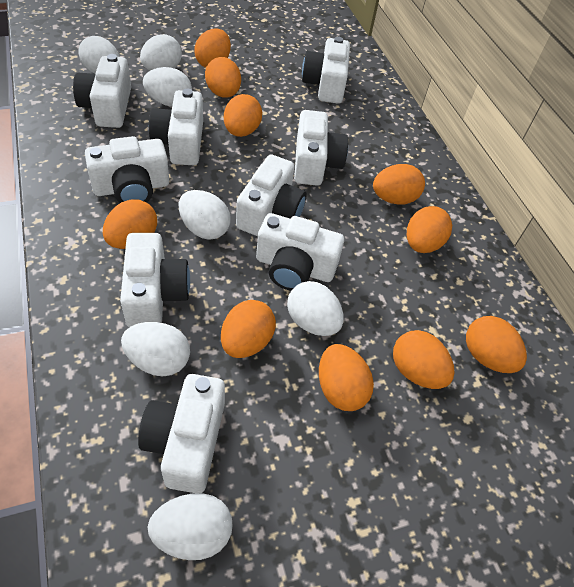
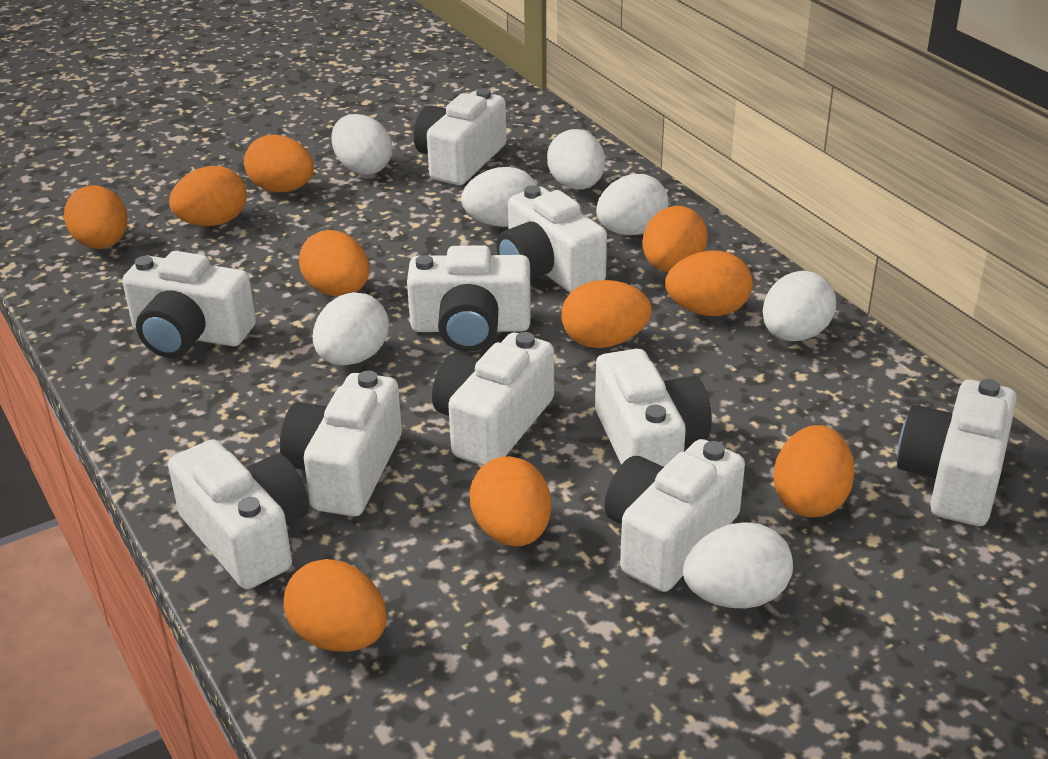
white camera: [73,54,131,128] [85,136,169,203] [120,233,190,327] [138,374,225,493] [149,89,203,165] [236,154,307,236] [256,213,344,291] [294,110,348,186] [302,37,350,104] = 9 -> [122,251,256,358] [168,439,309,589] [280,370,402,516] [407,245,531,352] [414,88,507,185] [432,332,554,466] [496,186,607,293] [595,349,712,467] [604,439,745,592] [897,379,1017,526] = 10

